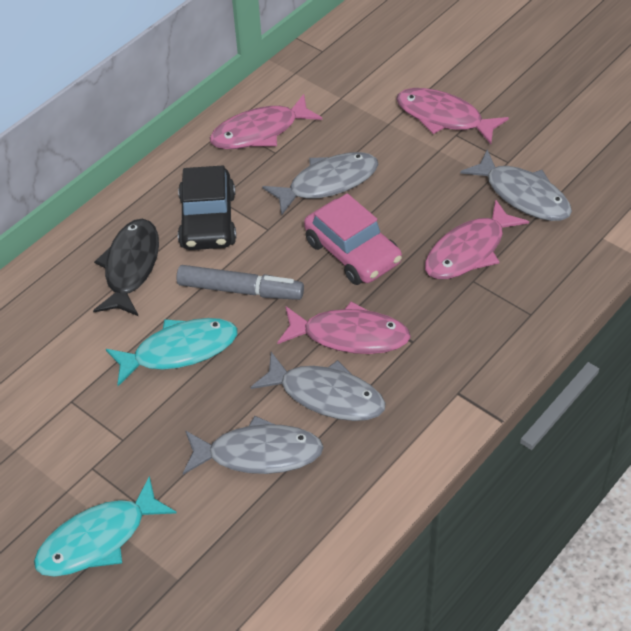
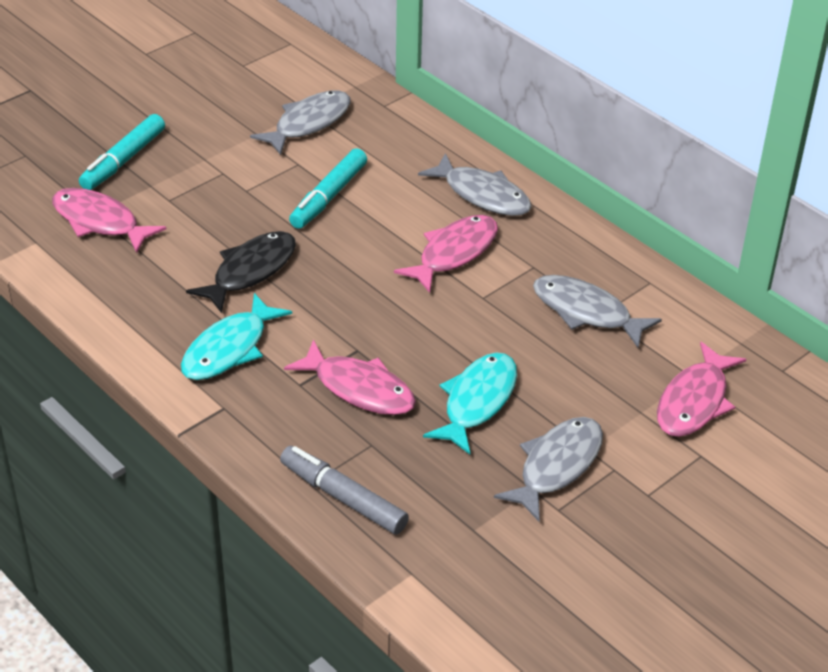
black car: [178,166,236,250] = 1 -> none = 0
pink car: [304,193,402,285] = 1 -> none = 0
turquoise marker: none = 0 -> [79,114,165,190] [289,148,367,229] = 2

